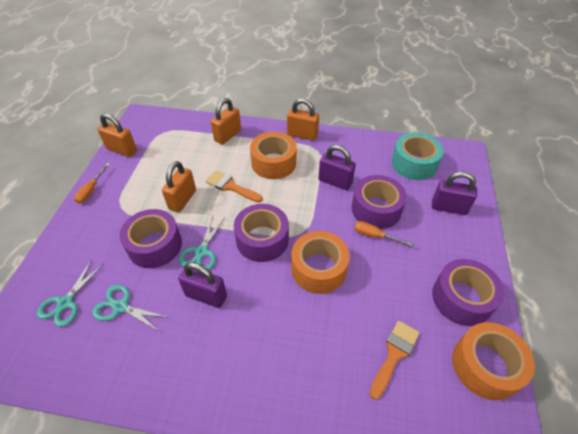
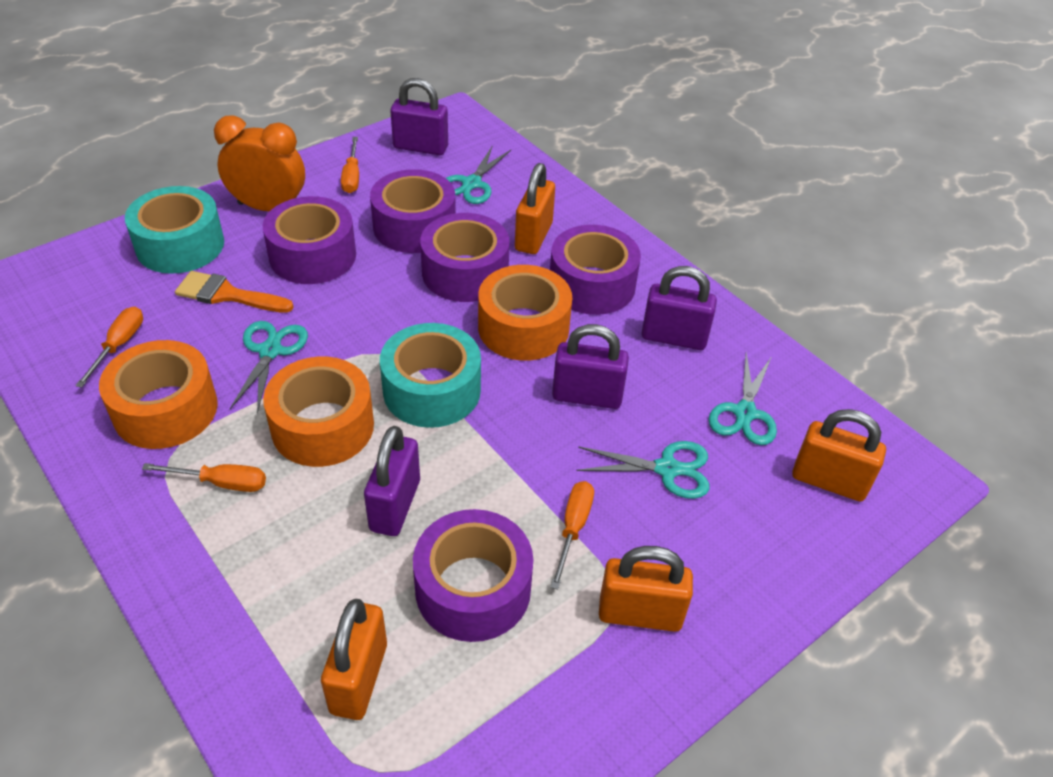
orange brush: [206,170,263,203] [369,321,420,400] = 2 -> [175,271,294,313] = 1
orange clock: none = 0 -> [214,115,305,211] = 1
orange screwdriver: [74,163,110,204] [354,221,414,247] = 2 -> [75,307,143,388] [142,463,266,492] [341,137,359,193] [550,481,594,589] = 4
purple padlock: [178,262,227,308] [318,145,356,190] [432,172,477,215] = 3 -> [364,426,420,536] [390,78,448,155] [552,324,629,409] [642,266,717,350] = 4
purple tape: [120,209,182,268] [234,204,289,262] [352,175,407,229] [432,259,504,326] = 4 -> [263,196,356,284] [370,169,456,253] [413,509,533,642] [420,213,510,302] [550,225,641,315] = 5
turquoise scissors: [37,259,104,327] [92,285,170,332] [179,217,225,270] = 3 -> [230,321,308,414] [446,145,511,204] [576,441,710,499] [708,353,777,445] = 4
turquoise tape: [392,132,444,180] = 1 -> [125,186,224,274] [380,323,481,428] = 2

